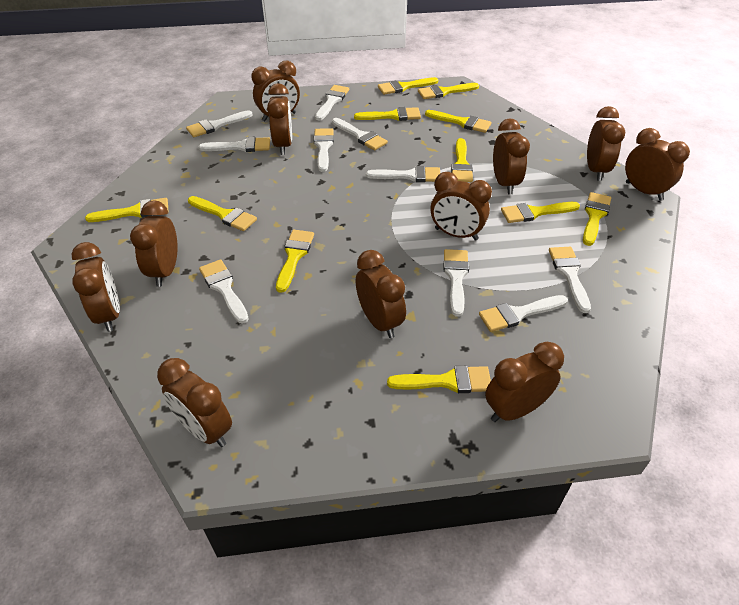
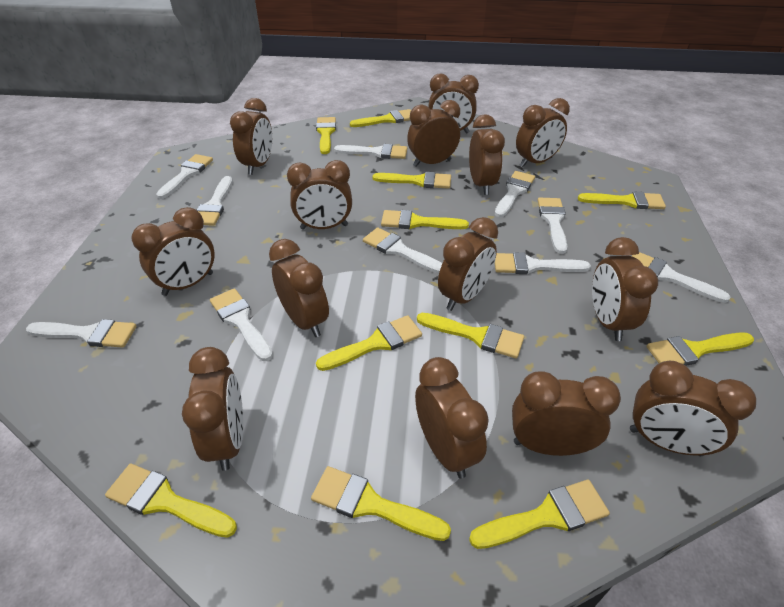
brown clock: [72,242,120,332] [130,200,178,287] [157,358,232,447] [251,61,300,121] [267,83,292,155] [356,250,406,338] [431,172,492,241] [485,342,564,422] [493,118,530,194] [587,106,625,181] [625,128,690,201] = 11 -> [131,207,215,296] [182,347,243,471] [230,98,272,175] [269,239,329,337] [287,160,352,230] [407,100,460,167] [415,357,489,478] [428,74,479,134] [438,217,498,311] [469,114,505,195] [512,371,621,456] [516,98,570,167] [592,237,658,341] [630,361,756,456] = 14

